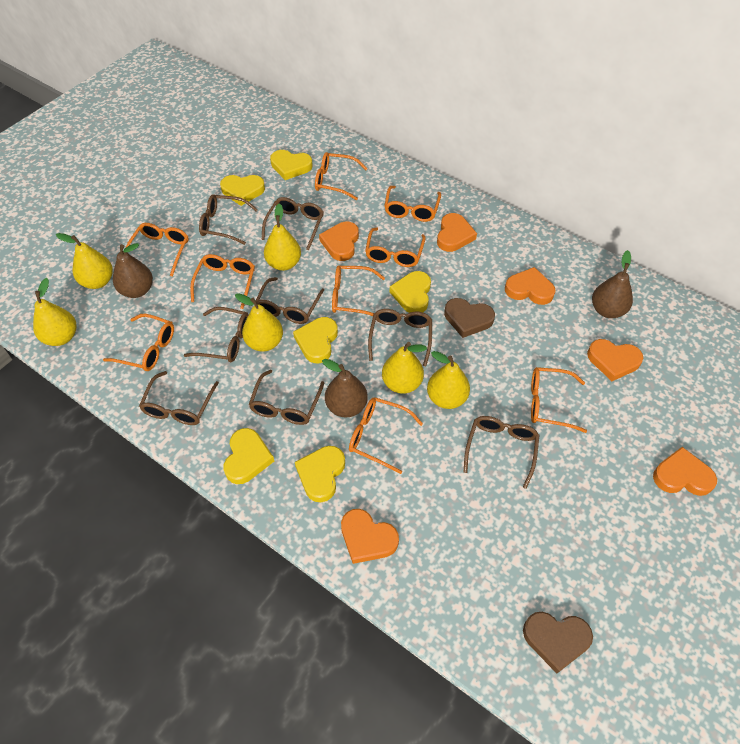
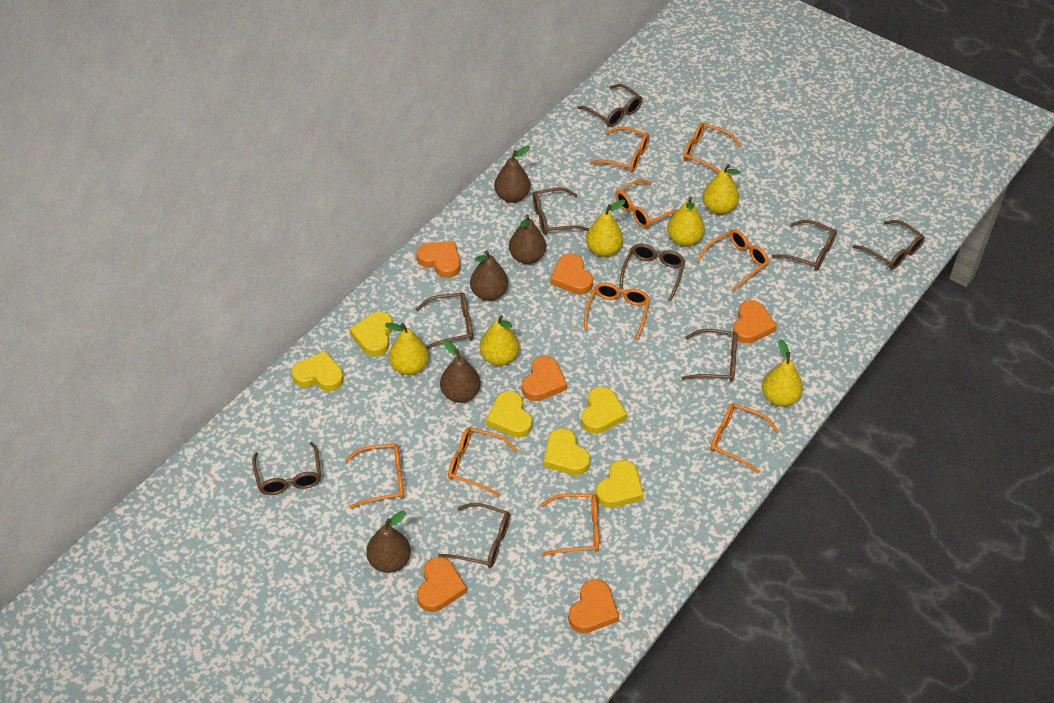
brown glasses: [139,371,219,425] [184,307,249,362] [199,194,258,245] [248,370,324,425] [256,277,324,324] [262,197,324,250] [368,309,432,366] [464,416,539,489] = 8 -> [252,442,321,495] [415,293,473,349] [438,503,510,568] [532,187,589,235] [577,84,642,127] [619,244,685,302] [682,329,737,382] [772,220,837,271] [853,220,925,270] = 9
brown heart: [444,298,495,338] [523,612,593,673] = 2 -> none = 0
brown pear: [113,243,153,298] [322,359,368,417] [592,250,633,318] = 3 -> [366,511,411,573] [440,339,481,403] [470,250,508,301] [494,146,531,203] [509,214,546,264] = 5

